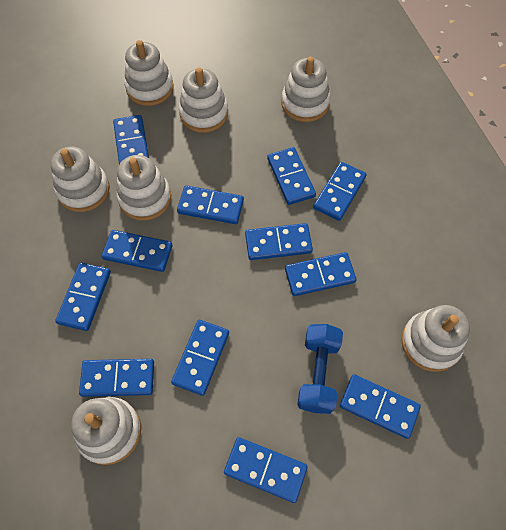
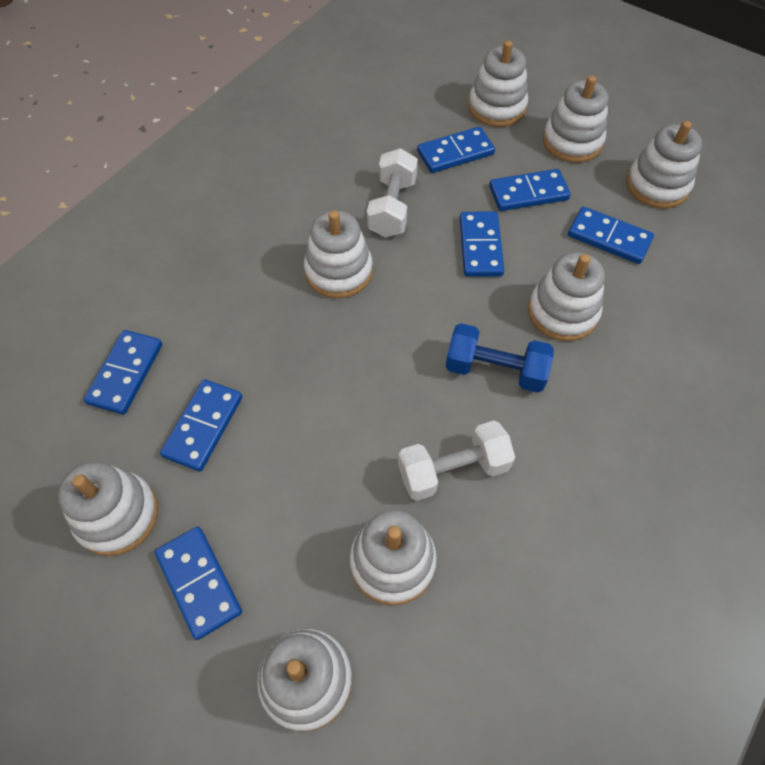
blue domino: [55,262,111,331] [79,359,154,397] [102,230,173,272] [113,115,149,164] [171,320,229,396] [177,185,244,224] [224,437,308,503] [245,223,313,260] [267,147,316,205] [285,252,357,296] [313,162,367,221] [340,374,421,439] = 12 -> [84,330,162,415] [155,527,242,640] [160,379,242,471] [417,127,495,173] [460,212,504,277] [489,169,571,211] [568,206,654,264] = 7
white dumbbell: none = 0 -> [367,148,418,237] [398,421,515,501] = 2
white stacking toy: [51,146,110,212] [71,397,141,465] [117,155,171,221] [124,40,174,106] [179,67,228,133] [281,57,330,122] [401,305,470,372] = 7 -> [58,462,158,556] [257,629,352,731] [304,211,373,298] [350,510,437,605] [468,40,528,127] [528,252,605,341] [543,76,608,163] [626,121,702,208] = 8

